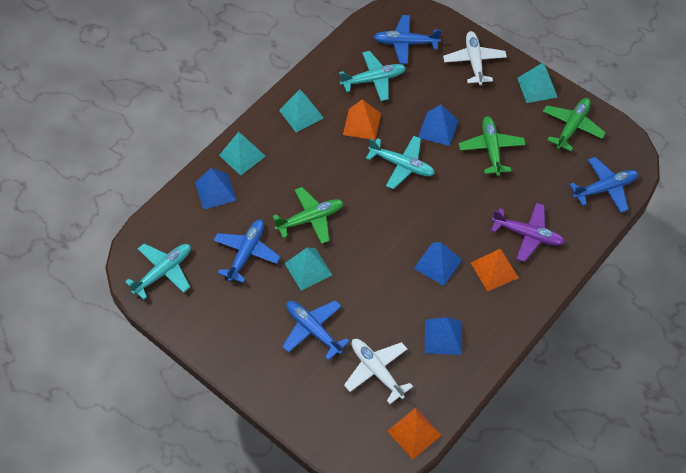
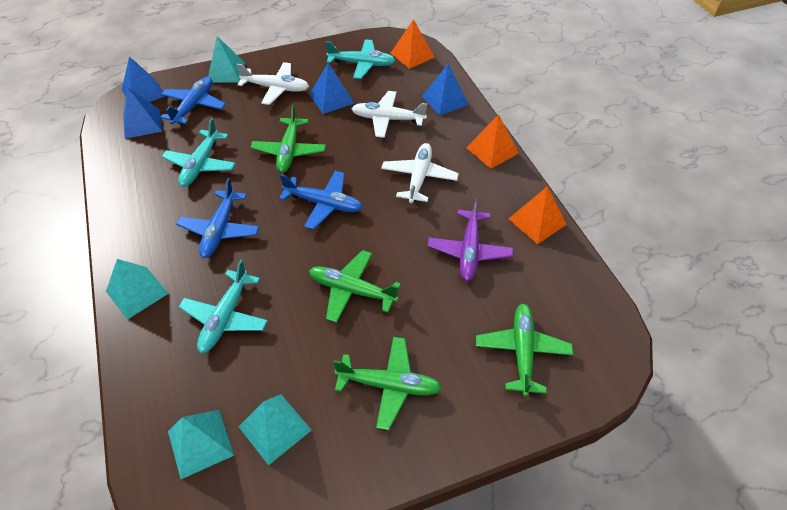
blue plane: [213,220,280,283] [282,300,350,361] [374,15,442,64] [570,157,638,213] = 4 -> [160,77,226,124] [176,178,259,258] [279,171,363,230] = 3
green plane: [273,187,344,244] [459,116,526,176] [543,98,606,151] = 3 -> [250,105,326,173] [309,250,401,323] [333,337,442,430] [476,304,573,397] = 4
white plane: [344,339,413,404] [443,31,507,85] = 2 -> [237,62,309,105] [351,91,427,138] [381,143,459,203] = 3

